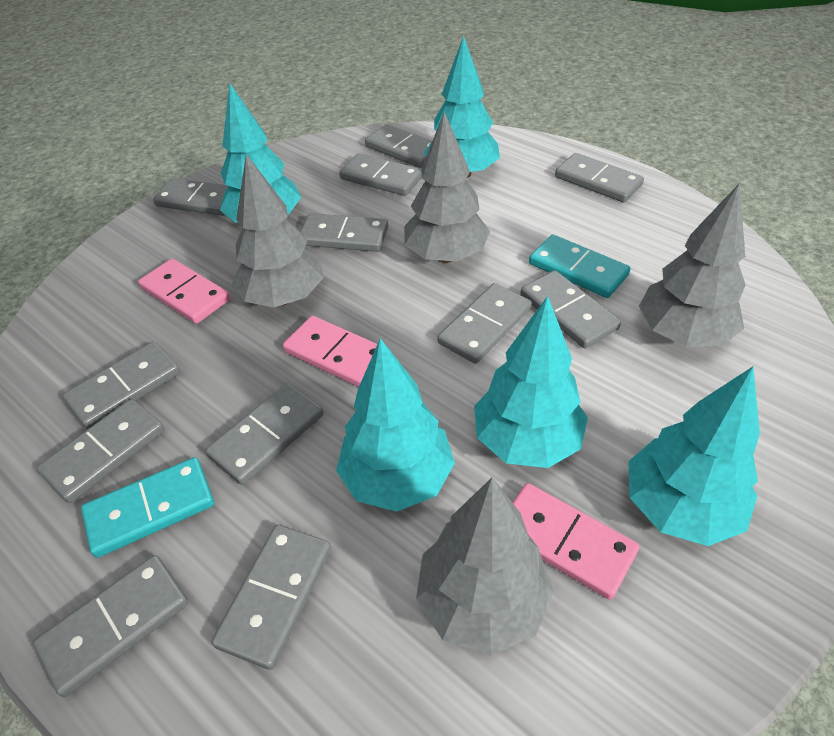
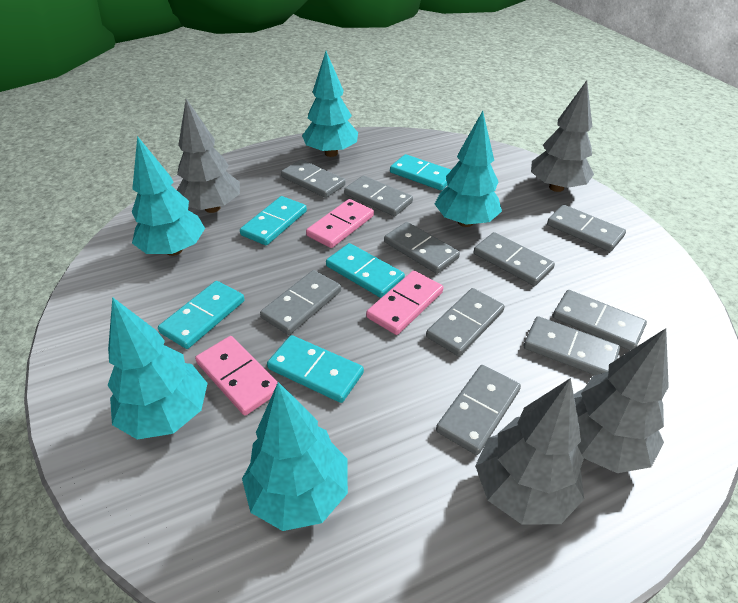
grey domino: [33,555,188,697] [37,399,164,503] [62,342,180,429] [153,178,228,216] [205,383,324,485] [211,525,331,670] [300,213,388,252] [339,153,422,196] [365,124,432,168] [437,283,532,364] [520,270,621,349] [555,153,644,202] = 12 -> [260,270,341,335] [281,159,346,198] [344,175,413,216] [384,222,460,274] [426,288,505,356] [436,365,521,455] [474,232,555,286] [524,316,620,375] [547,205,626,252] [553,290,647,351] = 10
turquoise domino: [81,457,214,558] [529,234,631,298] = 2 -> [158,281,245,349] [240,196,307,245] [267,335,364,403] [326,243,405,298] [390,154,451,190] = 5

